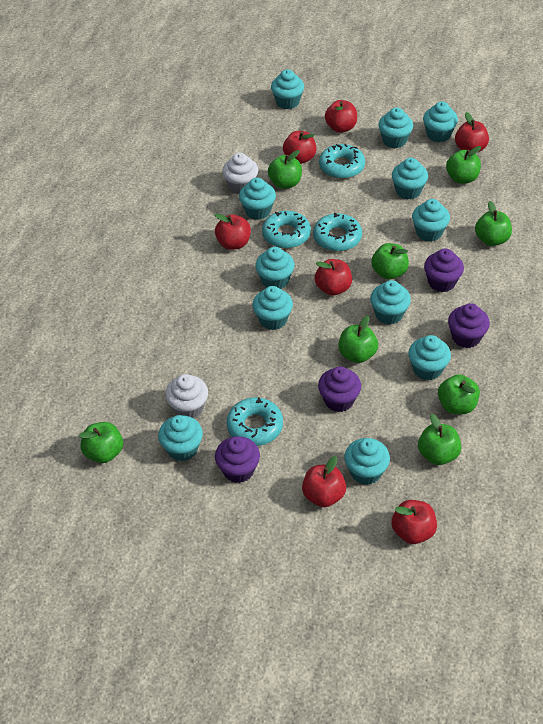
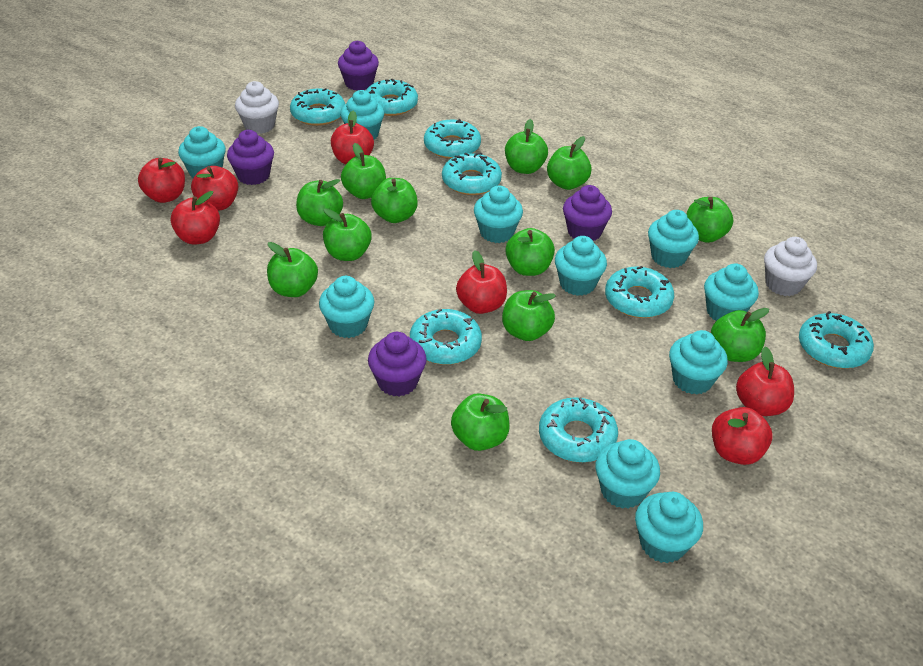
green apple: [79,422,123,463] [268,150,302,189] [338,316,378,363] [371,243,409,279] [418,414,461,465] [438,374,480,414] [446,146,481,184] [475,201,512,246] = 8 -> [267,242,318,297] [296,179,343,226] [323,208,372,261] [341,143,386,199] [371,178,418,223] [451,393,510,451] [502,290,556,341] [505,119,548,174] [506,228,555,276] [547,136,592,190] [686,197,733,243] [711,308,769,362] = 12
turquoise cupcake: [158,415,203,461] [239,178,276,220] [253,286,293,330] [255,247,294,289] [271,69,304,109] [344,438,390,485] [370,280,411,325] [378,107,413,148] [392,158,428,200] [408,335,451,380] [412,199,450,242] [423,101,458,142] = 12 -> [178,126,226,178] [319,276,375,338] [340,90,384,139] [474,185,523,243] [555,236,607,296] [595,439,660,509] [635,492,703,563] [648,210,699,268] [669,330,728,395] [704,263,759,321] = 10
turquoise donut: [227,397,283,446] [262,211,311,248] [313,213,362,251] [319,144,365,179] = 4 -> [290,88,345,126] [366,79,418,116] [410,308,482,365] [424,119,481,159] [442,153,502,195] [539,397,618,462] [605,266,674,318] [799,311,874,369] = 8

